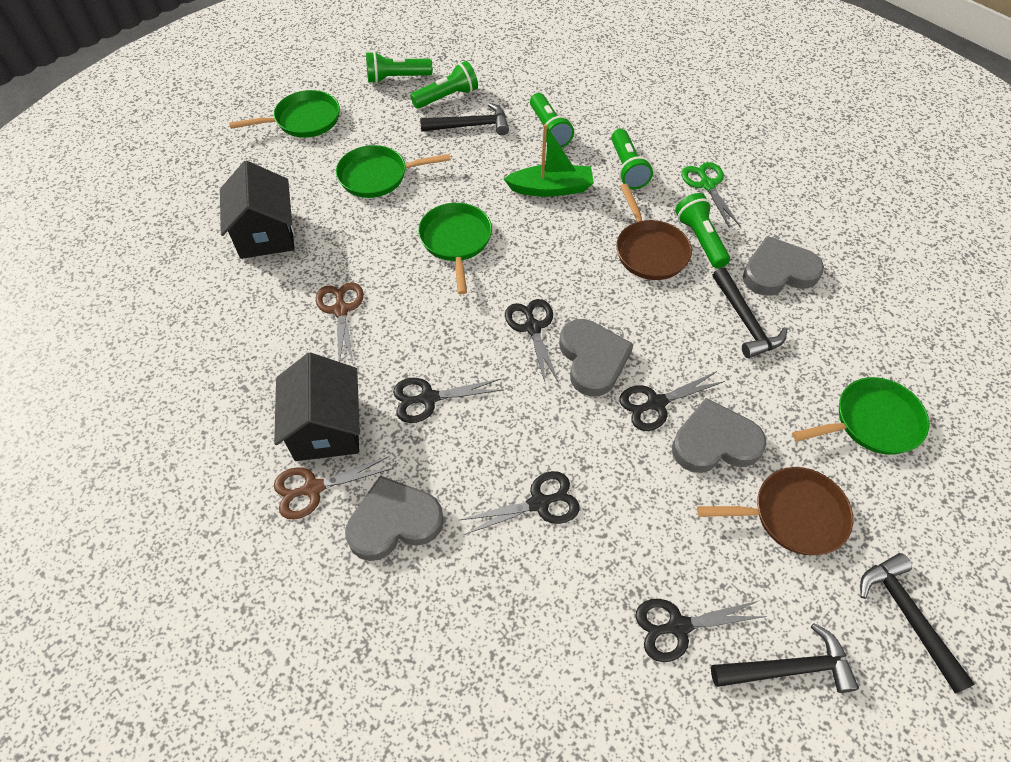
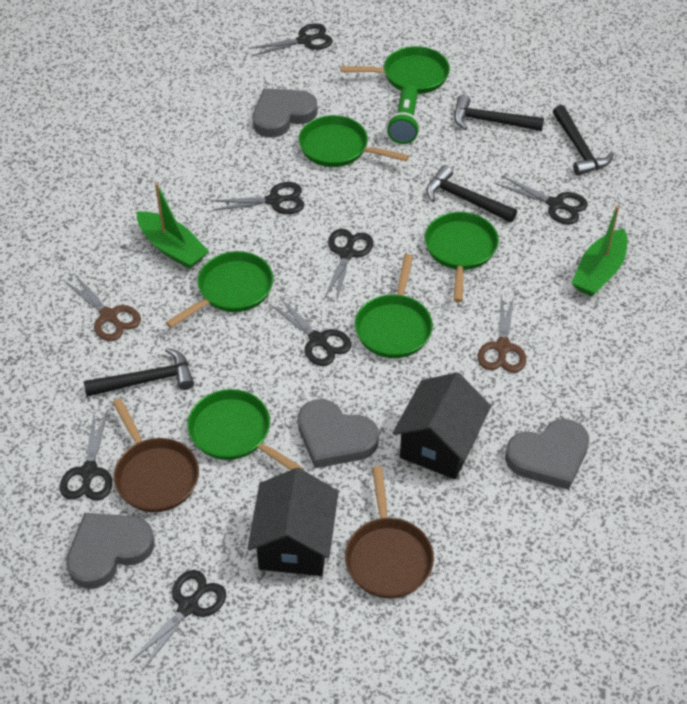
black scissors: [393,378,502,423] [460,471,580,535] [505,299,559,386] [619,371,725,431] [635,599,767,662] = 5 -> [60,410,112,501] [130,570,226,671] [211,182,304,214] [249,23,333,56] [269,297,352,366] [324,229,374,303] [496,176,588,225] = 7
green boat: [504,124,594,197] = 1 -> [137,183,209,269] [572,206,628,297] = 2
green flashlight: [366,51,432,84] [410,61,478,109] [530,93,574,148] [611,129,653,189] [675,193,730,268] = 5 -> [387,85,420,144] = 1
green pan: [229,90,340,138] [336,145,451,198] [418,203,492,294] [792,377,929,455] = 4 -> [166,251,273,328] [187,389,304,470] [299,115,409,167] [341,46,450,94] [355,254,433,358] [425,212,499,302] = 6
green scissors: [681,162,740,228] = 1 -> none = 0

